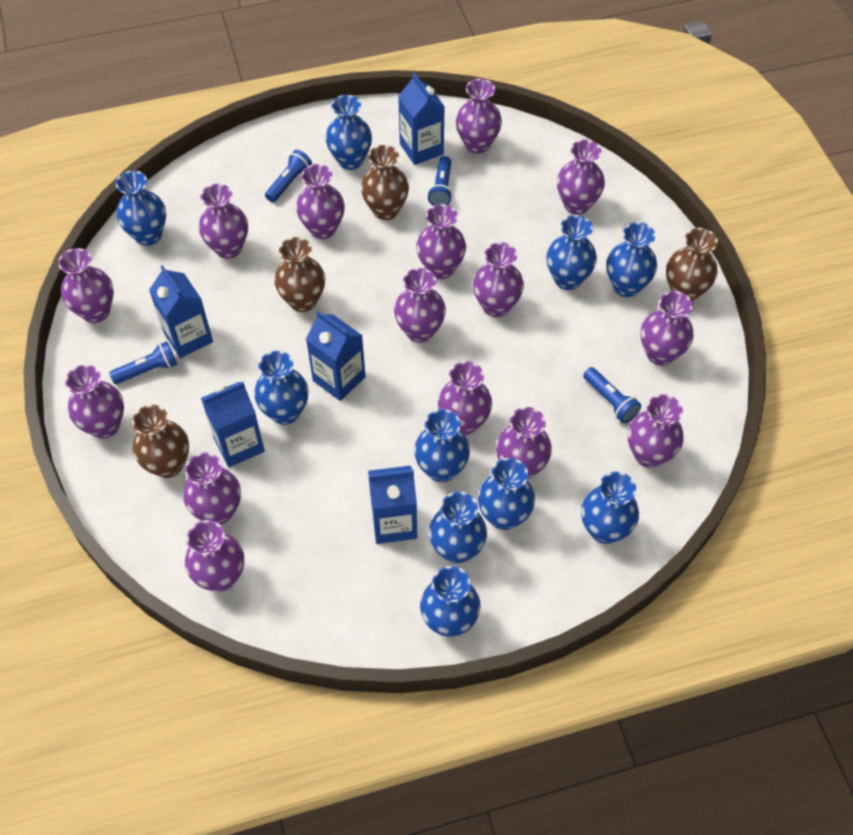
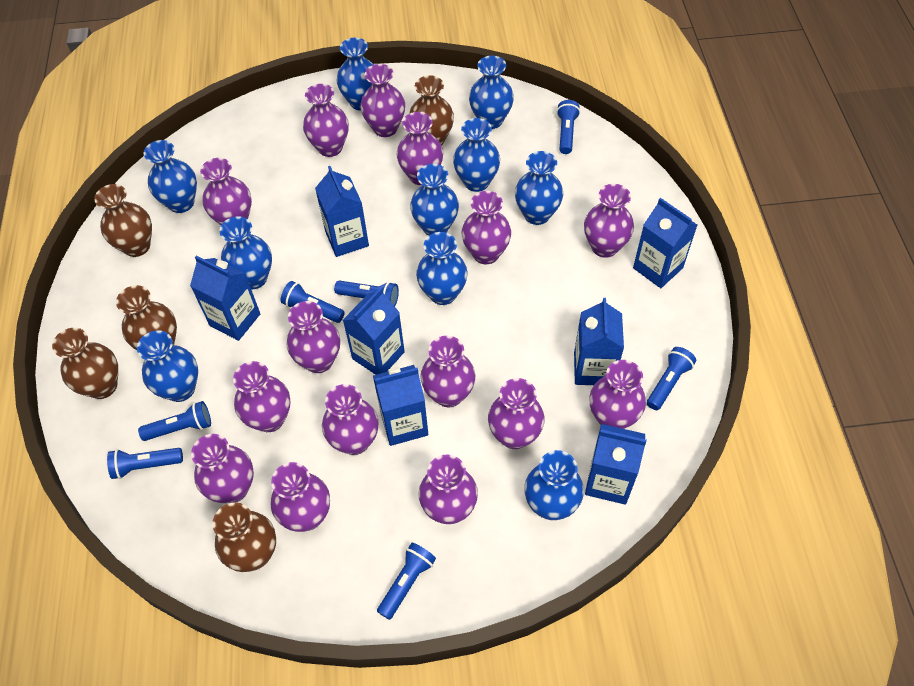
blue carton: [149,265,213,358] [201,382,265,467] [306,311,366,401] [368,465,417,544] [398,73,445,165] = 5 -> [190,256,260,341] [315,166,369,257] [343,287,405,375] [373,365,428,446] [574,298,624,385] [585,424,647,505] [633,198,697,288] = 7
blue flashlight: [109,341,177,384] [265,150,312,202] [427,156,453,206] [583,367,641,423] = 4 -> [107,448,183,479] [138,401,211,441] [281,281,345,323] [334,280,399,306] [377,543,436,620] [557,100,580,154] [647,347,696,410] = 7
brown vase: [132,405,189,478] [274,237,325,312] [361,145,409,220] [666,228,718,302] = 4 -> [52,328,118,399] [94,184,152,257] [116,285,177,350] [213,502,276,572] [409,75,454,146] = 5

